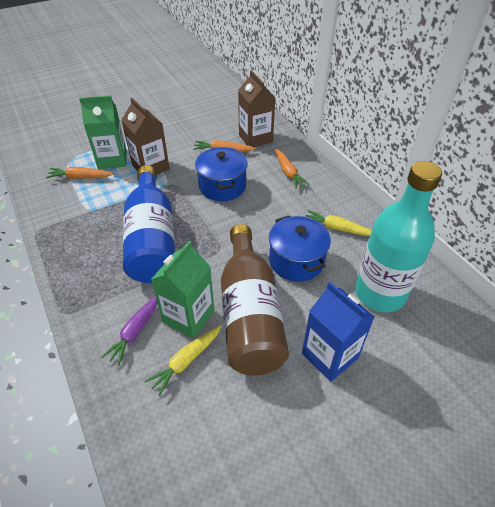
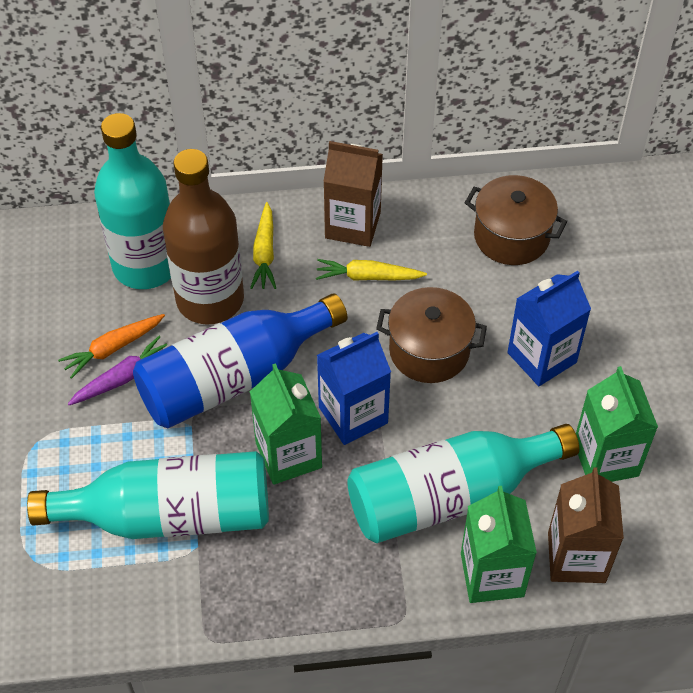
blue carton: [302,282,374,382] = 1 -> [317,332,391,445] [507,271,591,386] = 2
blue pot: [195,147,248,201] [269,215,331,282] = 2 -> none = 0
brown pot: none = 0 -> [376,287,487,383] [465,175,568,265] = 2
green carton: [79,95,127,169] [151,240,214,339] = 2 -> [250,363,322,485] [461,486,537,603] [576,366,658,482] = 3
orange carrot: [46,167,114,179] [193,140,256,152] [275,148,310,189] = 3 -> [58,314,165,379] = 1
turquoise bottle: [355,161,442,312] = 1 -> [27,451,269,539] [94,113,171,289] [347,424,579,543] = 3

